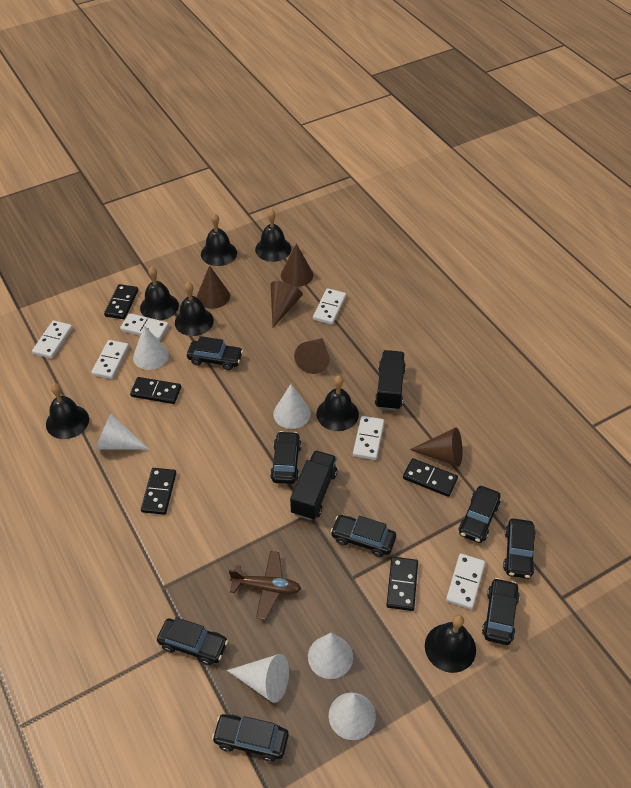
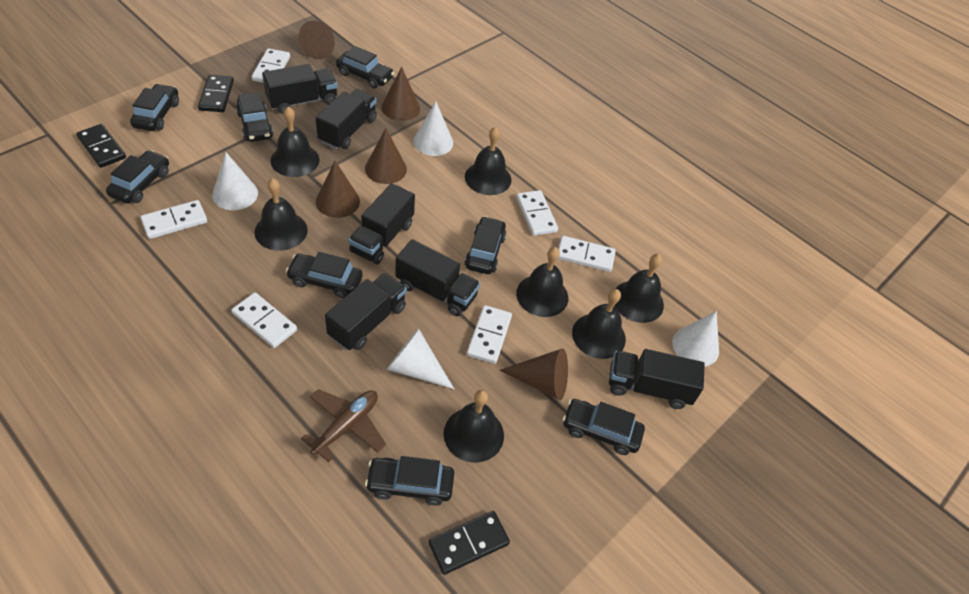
black domino: [104,284,138,319] [130,377,181,404] [141,468,176,515] [386,557,418,611] [403,458,458,497] = 5 -> [76,124,126,168] [198,75,234,112] [428,511,510,575] = 3
black truck: [290,450,337,520] [375,350,406,411] = 2 -> [262,64,338,114] [316,89,377,149] [325,273,407,350] [348,183,415,265] [395,239,480,316] [609,349,705,409] = 6
white cone: [96,414,150,450] [133,325,169,370] [227,654,289,703] [273,384,311,429] [308,633,353,679] [329,692,376,740] = 6 -> [212,152,258,210] [387,329,454,389] [413,101,453,156] [672,311,719,367] = 4

